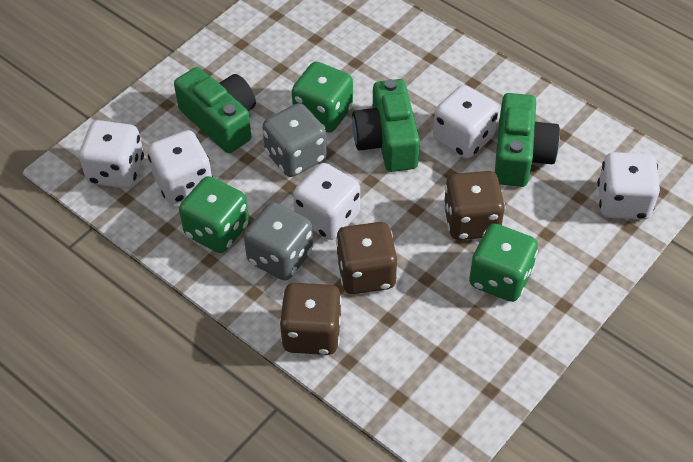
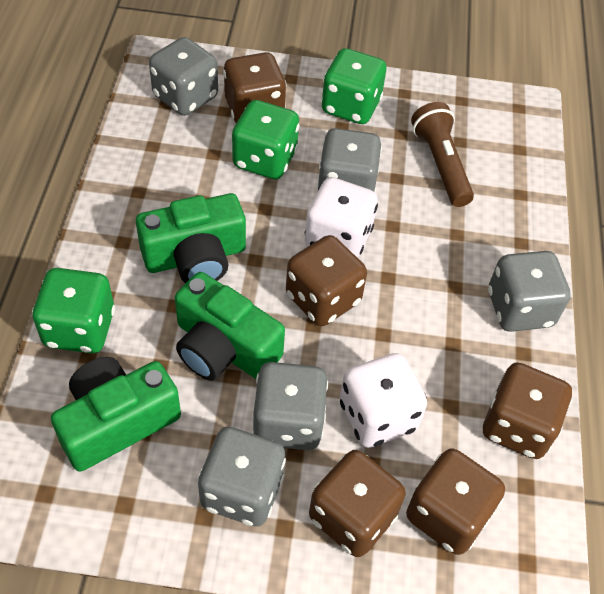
brown dice: [279,283,342,355] [336,222,397,294] [443,171,505,240] = 3 -> [223,52,287,123] [286,235,367,326] [309,450,406,557] [406,448,505,555] [483,362,572,459] = 5
brown flashlight: none = 0 -> [411,102,474,207] = 1
grey dice: [244,202,313,281] [262,103,327,177] = 2 -> [149,37,218,116] [198,427,286,526] [252,362,328,450] [317,128,382,192] [488,251,571,332] = 5
white dice: [79,120,144,188] [148,130,213,204] [293,163,360,240] [433,85,499,158] [598,152,660,220] = 5 -> [305,177,378,258] [340,353,427,448] = 2

